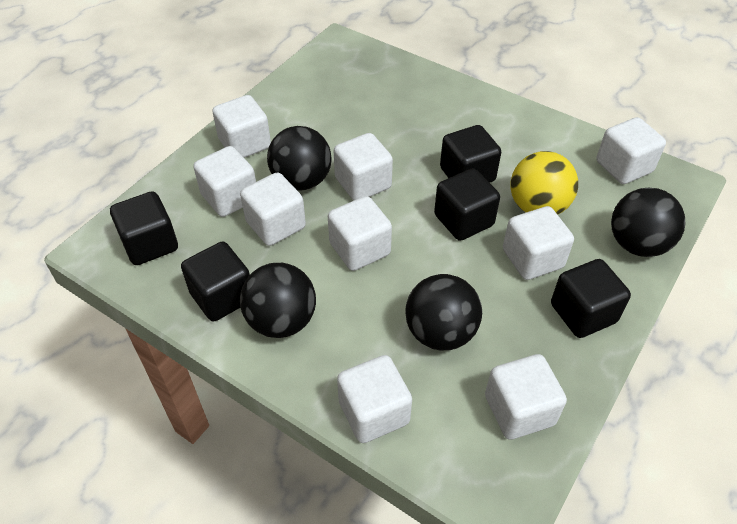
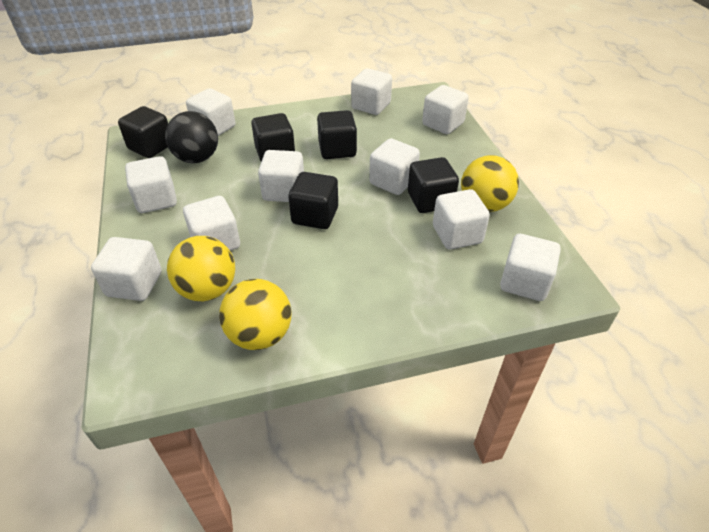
black ball: [240,263,316,338] [267,126,331,191] [405,274,482,350] [611,188,686,257] = 4 -> [165,111,218,163] = 1
white cube: [193,146,256,217] [212,95,271,158] [240,172,306,246] [328,196,392,271] [333,133,393,200] [337,355,412,443] [485,354,567,440] [503,206,574,280] [596,117,666,184] = 9 -> [91,237,162,301] [125,156,177,213] [183,196,240,251] [186,88,235,136] [258,150,304,202] [351,68,392,115] [369,138,420,195] [422,85,469,134] [433,189,490,249] [500,234,561,301] = 10
yellow ball: [511,151,578,215] = 1 -> [167,236,235,301] [219,279,292,350] [461,155,519,212] = 3

